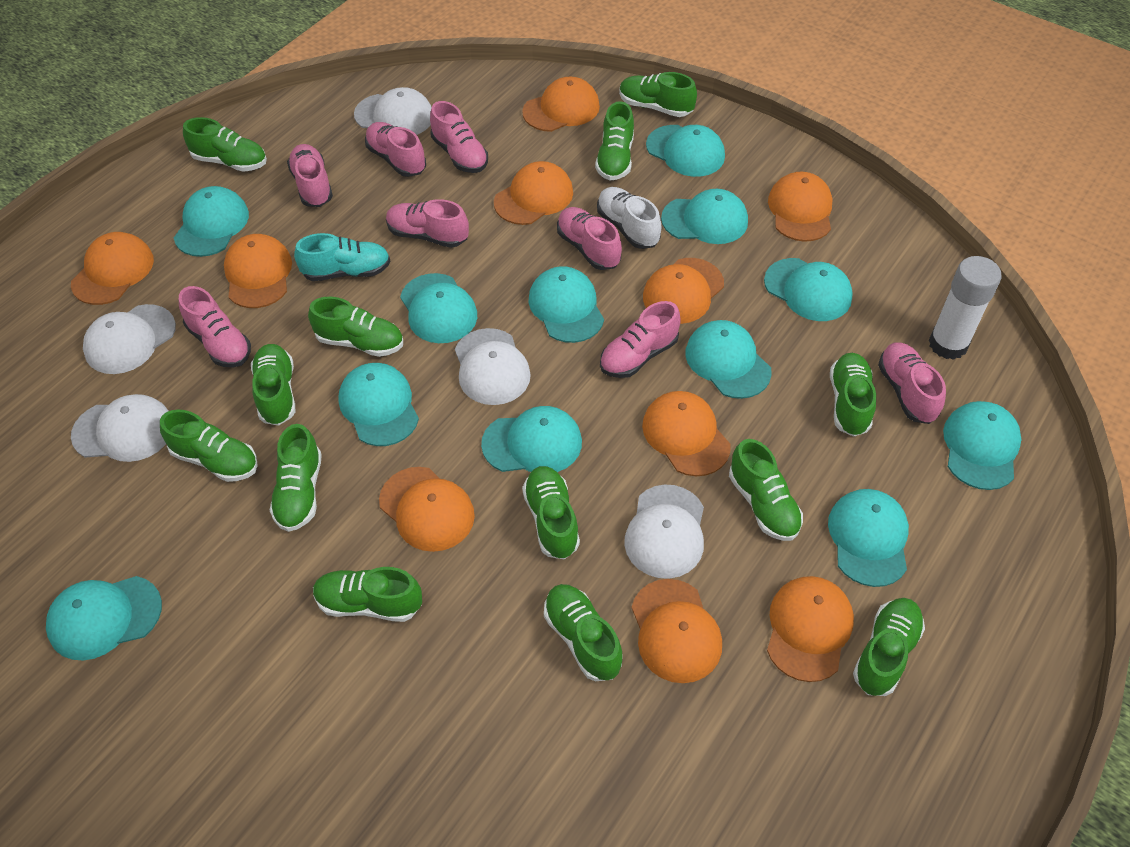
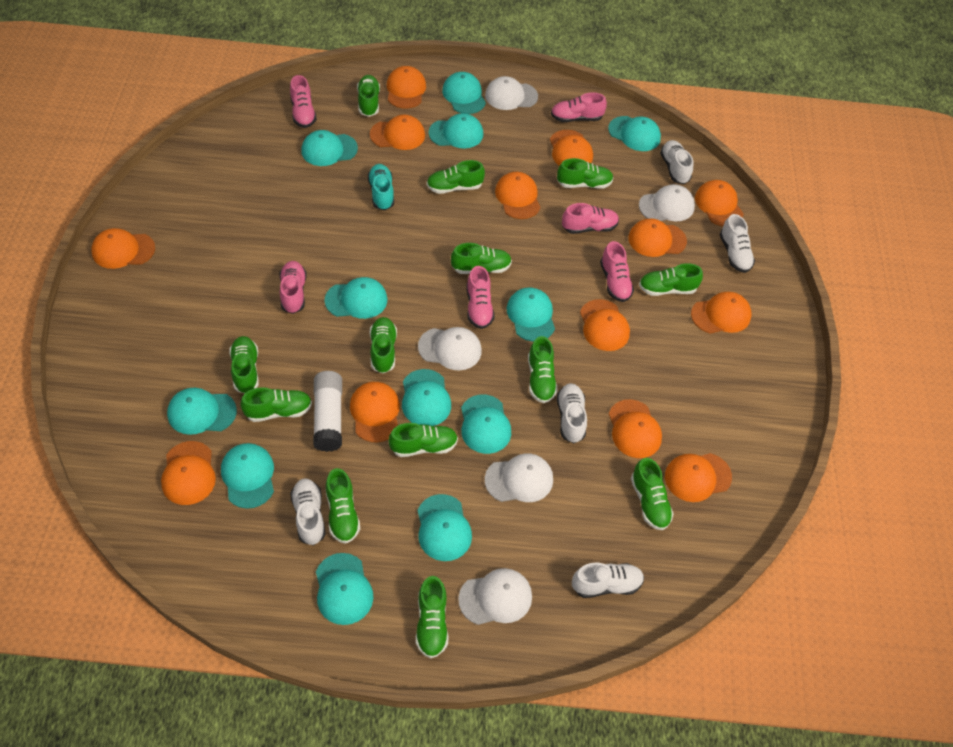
orange cap: [71,232,154,305] [224,234,292,308] [379,467,475,552] [494,161,573,225] [522,77,600,132] [631,579,722,683] [642,391,731,476] [643,258,724,324] [767,576,854,682] [768,172,833,242] = 10 -> [91,228,155,269] [161,441,216,505] [350,382,400,442] [370,115,425,150] [387,66,426,109] [495,172,540,219] [550,130,593,166] [580,299,630,351] [609,399,662,458] [628,218,687,257] [665,453,732,502] [691,292,751,334] [695,180,744,226] = 13
pink shoe: [179,286,251,367] [287,144,333,207] [365,122,426,177] [386,199,469,248] [430,101,488,173] [557,207,622,270] [600,301,681,378] [878,343,946,424] = 8 -> [279,261,306,314] [290,75,317,128] [467,266,494,329] [551,92,607,122] [562,203,619,234] [600,241,634,302] = 6
white shoe: [597,187,661,249] = 1 -> [290,479,326,545] [557,383,587,443] [572,563,644,598] [660,140,693,184] [719,214,755,273] = 5

